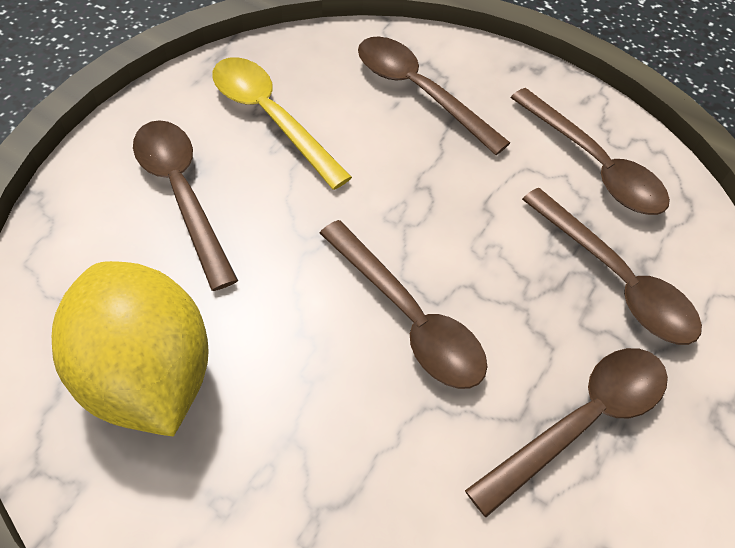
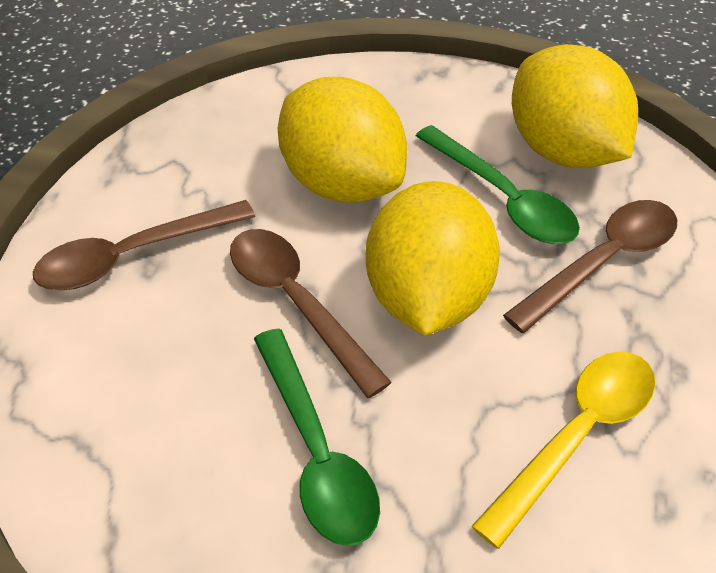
brown spoon: [133,120,238,291] [320,220,487,389] [358,37,510,155] [465,348,668,517] [510,88,670,215] [522,188,702,345] = 6 -> [33,200,255,290] [230,229,392,398] [503,200,677,333] = 3
green spoon: none = 0 -> [254,329,380,546] [416,125,580,244] = 2
yellow lemon: [52,261,209,437] = 1 -> [278,77,407,203] [366,181,500,336] [512,44,638,168] = 3

